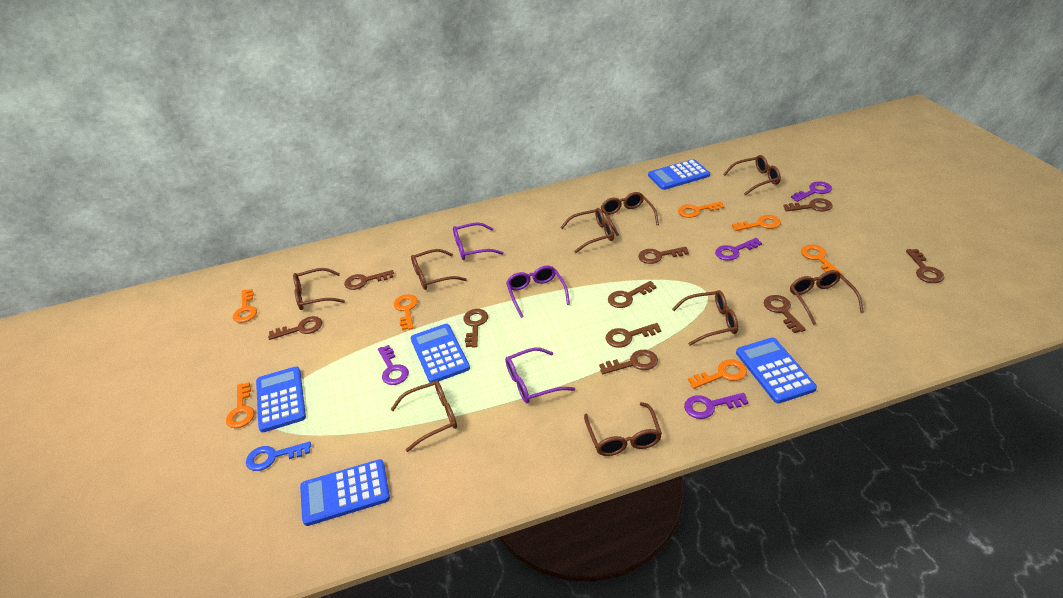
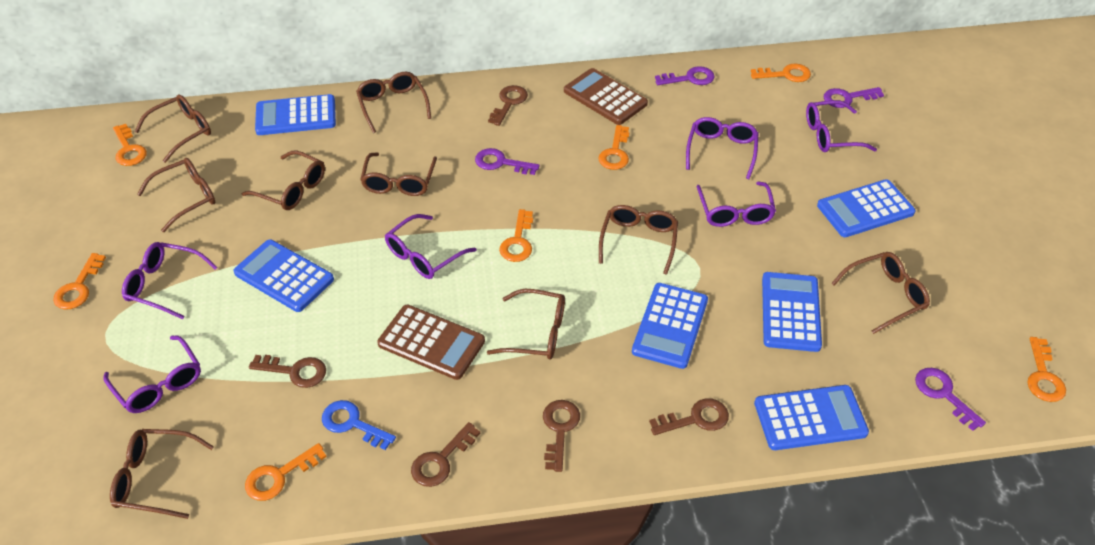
blue calculator: [256,366,306,432] [300,459,390,526] [410,324,470,383] [648,159,710,190] [736,338,817,404] = 5 -> [233,240,334,312] [255,94,336,135] [632,283,708,369] [754,385,869,450] [762,272,822,352] [817,179,915,237] = 6
brown calculator: none = 0 -> [377,305,485,380] [564,68,648,125] = 2
brown key: [268,316,322,340] [344,270,394,290] [463,309,488,348] [599,350,658,374] [606,323,661,348] [608,281,657,308] [638,247,689,264] [764,295,806,333] [783,198,833,212] [906,249,944,283] = 10 -> [249,355,326,388] [411,422,480,487] [488,85,528,126] [543,400,580,472] [649,398,729,435] = 5
purple glasses: [453,222,504,260] [505,347,575,403] [506,265,570,318] = 3 -> [104,335,201,413] [122,242,218,319] [385,214,476,279] [686,117,758,179] [696,182,776,227] [806,100,877,152] = 6

